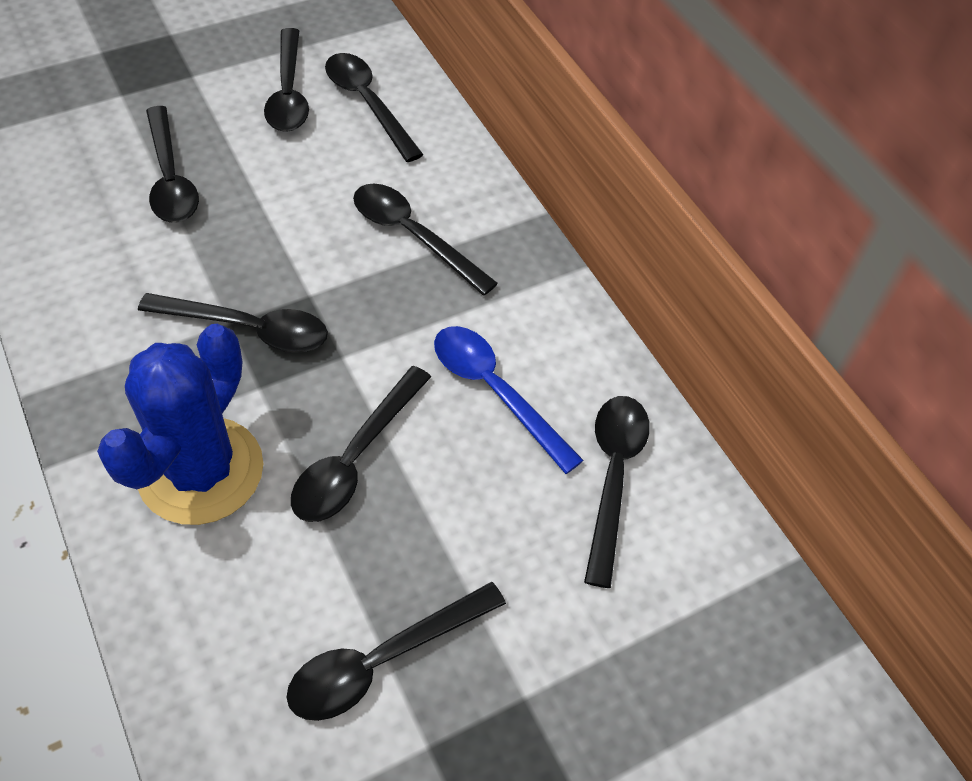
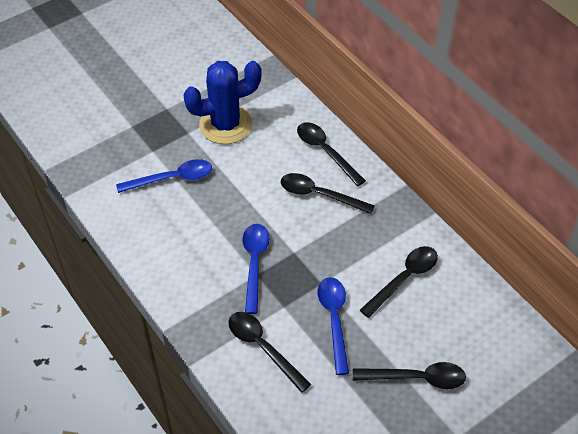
black spoon: [138,293,328,353] [146,106,199,223] [264,28,309,132] [286,582,506,721] [291,366,431,522] [325,53,424,162] [353,183,498,296] [584,396,650,588] = 8 -> [228,312,311,393] [280,173,375,214] [297,122,366,186] [353,362,466,389] [360,246,438,318] = 5
blue spoon: [434,326,584,474] = 1 -> [116,159,212,193] [242,224,269,314] [318,277,349,375] = 3

